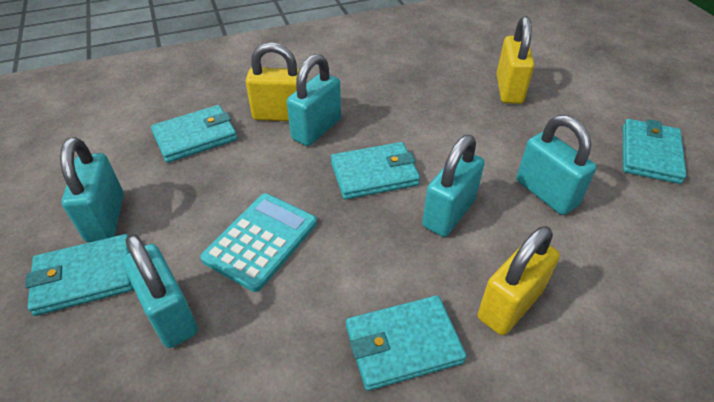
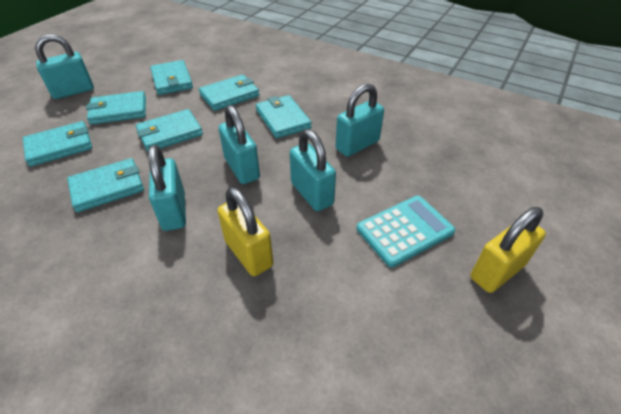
turquoise wallet: [25,234,134,316] [151,105,237,163] [331,142,420,199] [346,295,467,391] [623,119,686,184] = 5 -> [23,121,92,167] [67,158,144,212] [86,91,146,125] [136,109,203,151] [150,60,193,95] [199,74,259,111] [256,95,312,138] = 7
yellow padlock: [246,42,299,121] [478,226,560,335] [496,16,534,104] = 3 -> [217,187,273,276] [471,207,546,293] = 2

